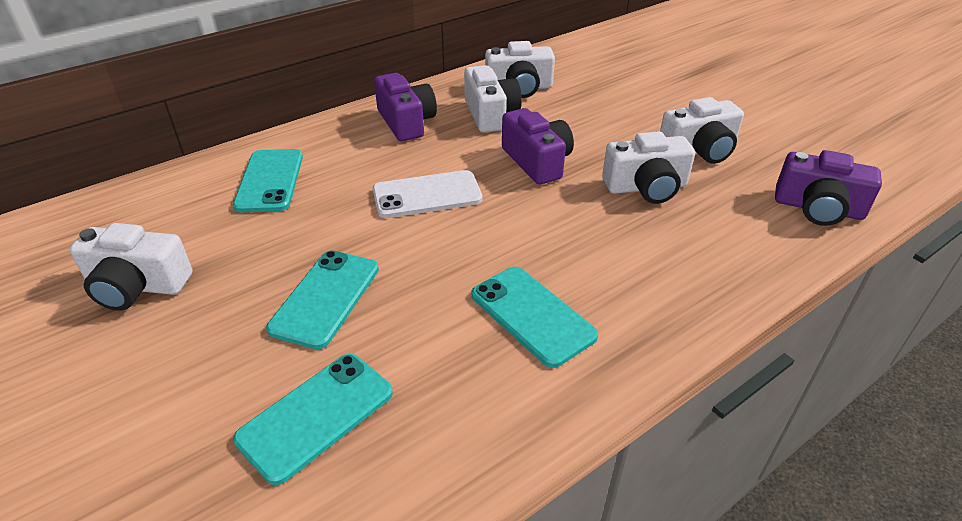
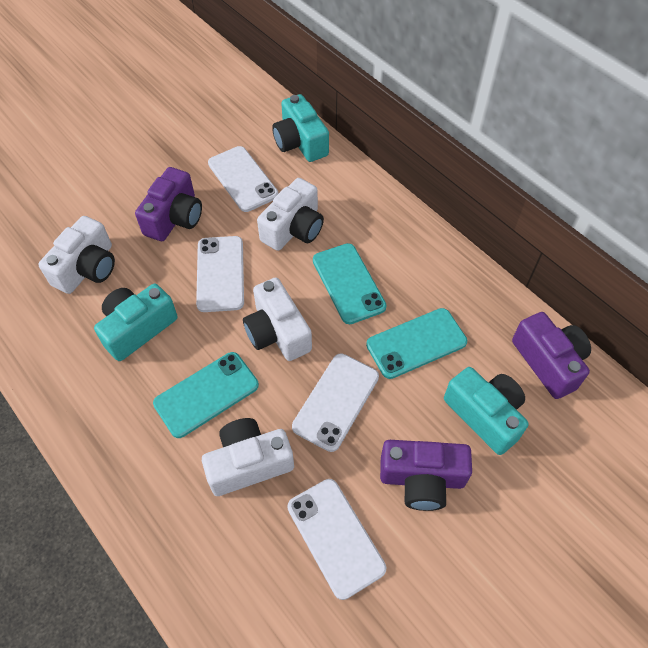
turquoise camera: none = 0 -> [94,284,178,361] [272,94,329,162] [444,367,529,455] = 3
turquoise phone: [233,149,303,212] [233,354,393,485] [266,250,379,349] [472,267,598,368] = 4 -> [153,352,259,438] [313,243,387,324] [366,308,467,379] = 3
white camera: [69,223,193,311] [464,65,522,133] [485,41,555,98] [602,131,695,204] [660,97,744,164] = 5 -> [38,216,115,294] [202,418,294,496] [243,277,312,361] [257,178,324,251] = 4
white phone: [373,170,482,218] = 1 -> [196,236,244,312] [208,146,278,212] [287,479,386,600] [292,353,379,452] = 4

